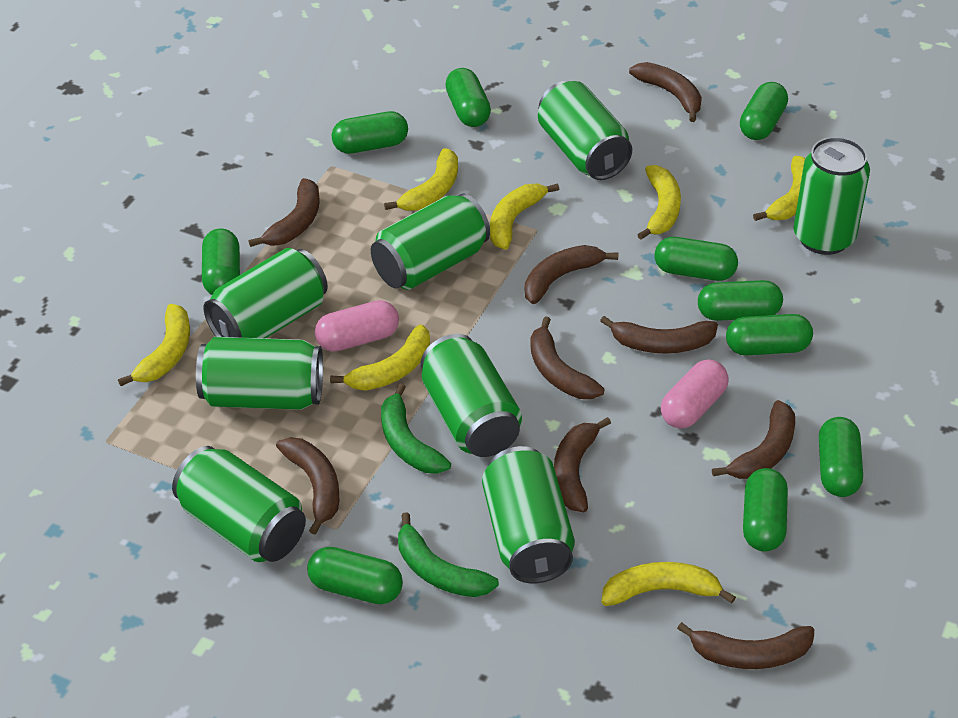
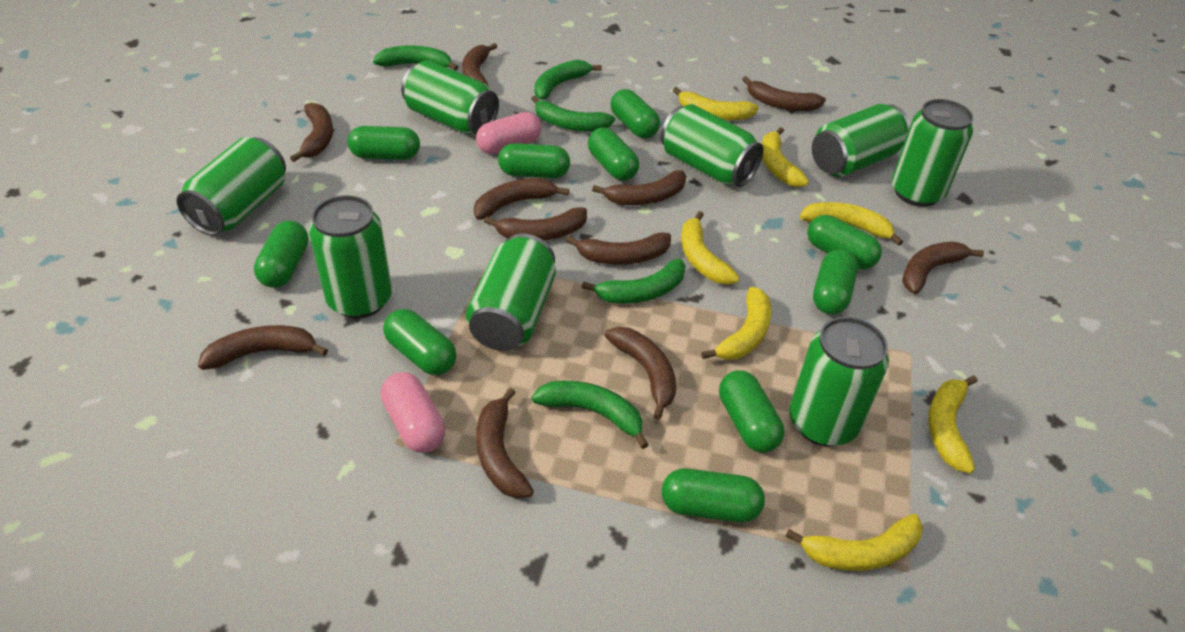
brown banana: [249,178,320,247] [276,437,339,535] [525,245,618,304] [530,316,605,399] [554,417,611,512] [600,316,718,354] [629,62,702,122] [677,622,814,669] [712,400,795,479] = 9 -> [198,325,328,370] [290,102,333,162] [462,43,497,87] [474,178,569,220] [476,388,534,498] [484,207,587,240] [566,232,671,265] [592,170,686,205] [605,327,676,420] [742,76,826,111] [902,242,984,294] = 11
green banana: [381,384,451,474] [398,512,499,597] = 2 -> [373,45,458,71] [531,96,615,132] [532,381,649,449] [534,60,602,100] [582,259,686,304] = 5

